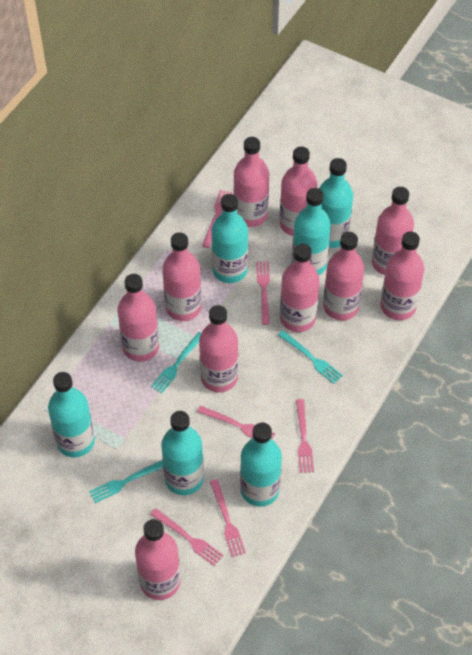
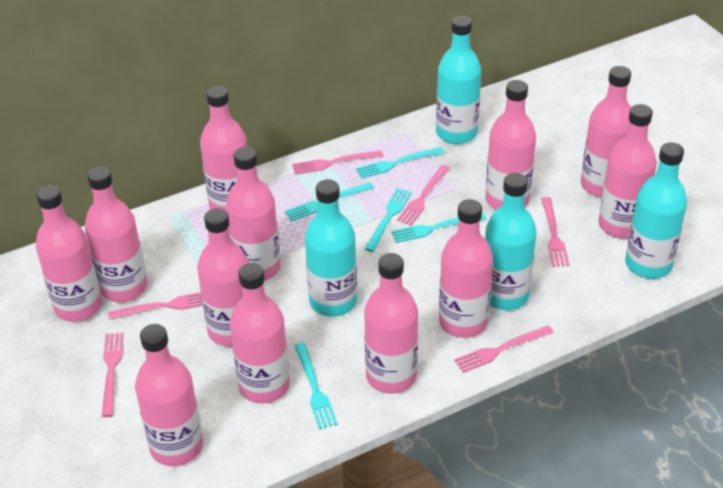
pink bottle: [117,274,159,362] [135,519,181,600] [162,232,201,321] [199,305,238,393] [233,137,269,227] [280,146,317,236] [280,244,320,332] [323,232,365,321] [372,187,414,275] [381,232,424,320] = 10 -> [36,185,102,322] [85,166,148,302] [135,324,203,466] [197,208,249,347] [200,86,247,212] [226,147,281,281] [230,263,290,404] [364,253,418,394] [439,199,493,338] [485,80,536,210] [581,66,631,198] [598,104,657,239] = 12
turquoise bottle: [48,372,95,457] [161,411,204,495] [211,194,248,283] [240,422,282,507] [292,188,331,275] [319,158,353,248] = 6 -> [305,179,357,317] [436,16,481,144] [485,173,537,310] [625,142,687,279] = 4
turquoise fork: [89,460,163,503] [151,332,201,394] [278,330,343,384] = 3 -> [285,182,374,222] [295,343,338,429] [356,147,444,179] [365,188,412,252] [391,213,487,243] = 5

